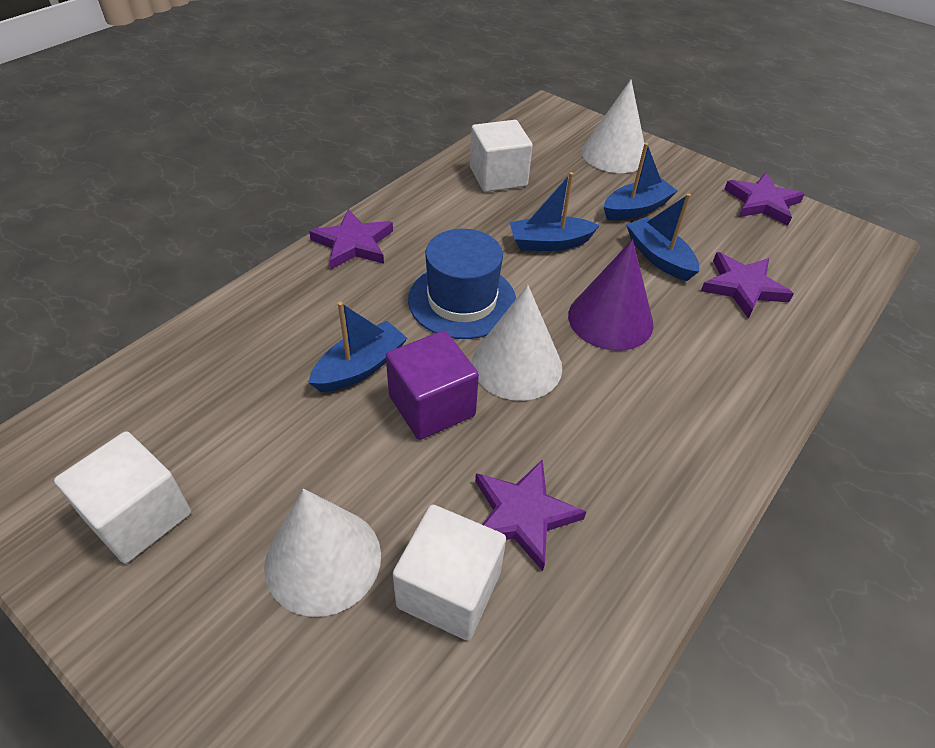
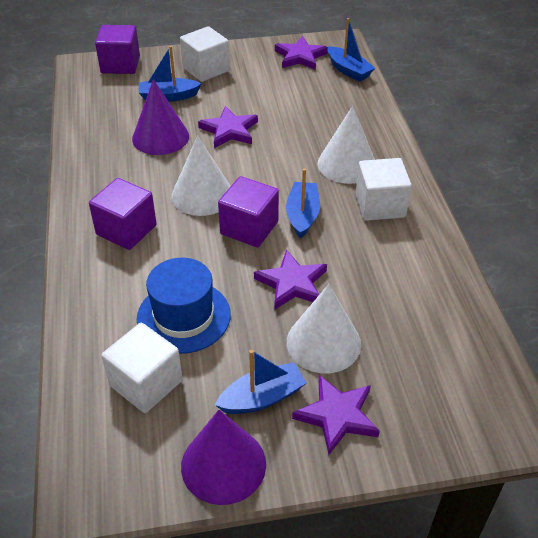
purple cone: [568,239,654,351] = 1 -> [132,79,189,155] [181,410,266,505] = 2
purple cube: [386,331,479,440] = 1 -> [89,178,157,250] [95,25,140,74] [218,176,279,247] = 3

